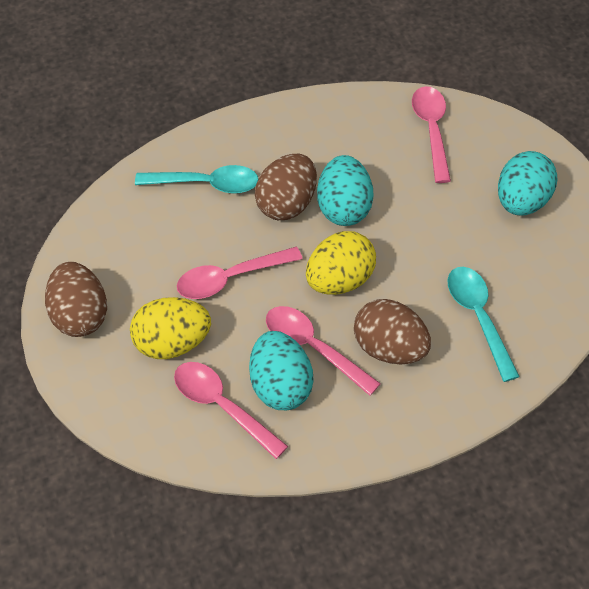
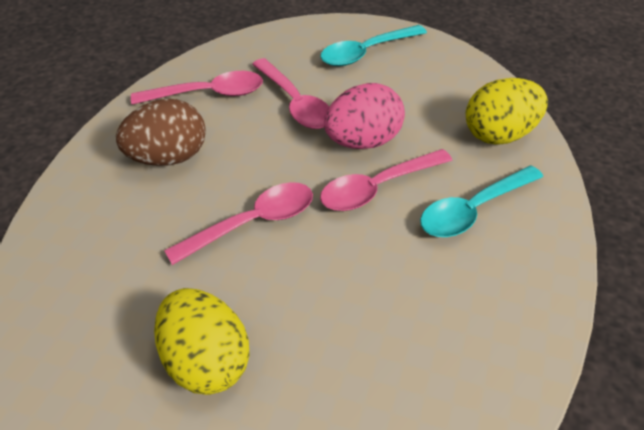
brown egg: [45,262,107,337] [255,154,317,220] [354,299,431,364] = 3 -> [116,99,206,166] = 1
pink egg: none = 0 -> [324,83,405,149] = 1
turquoise egg: [249,331,314,410] [317,155,374,226] [498,151,557,216] = 3 -> none = 0

